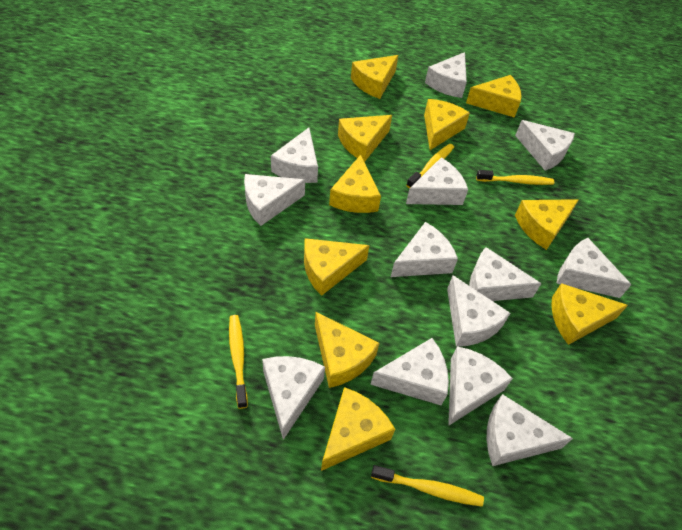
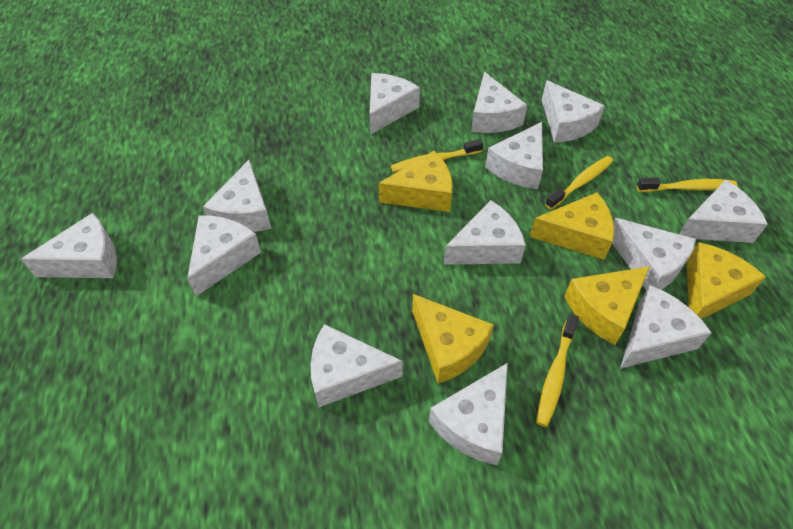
yellow cheese: [304,238,370,296] [315,312,379,388] [321,387,395,471] [329,155,381,213] [338,115,392,162] [351,55,398,99] [424,99,470,150] [466,75,522,118] [515,199,579,250] [551,283,628,345] = 10 -> [378,151,453,212] [412,294,494,384] [530,192,614,260] [564,266,650,345] [687,242,766,319] = 5

